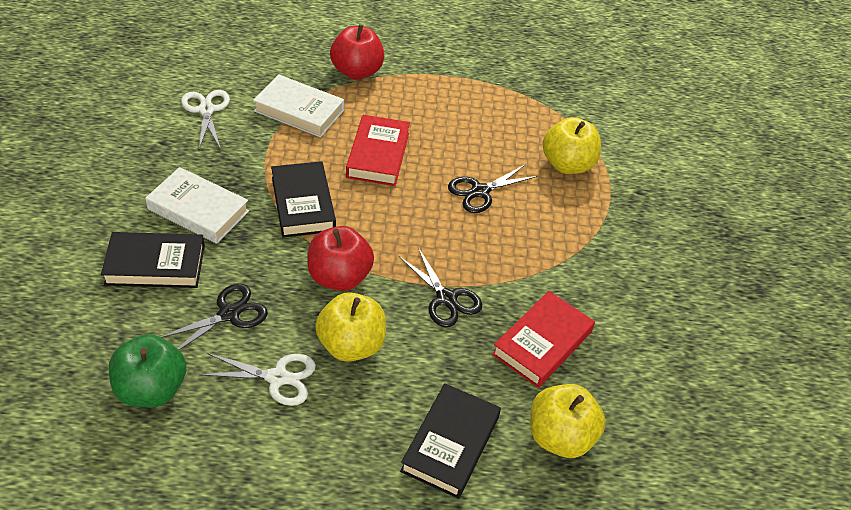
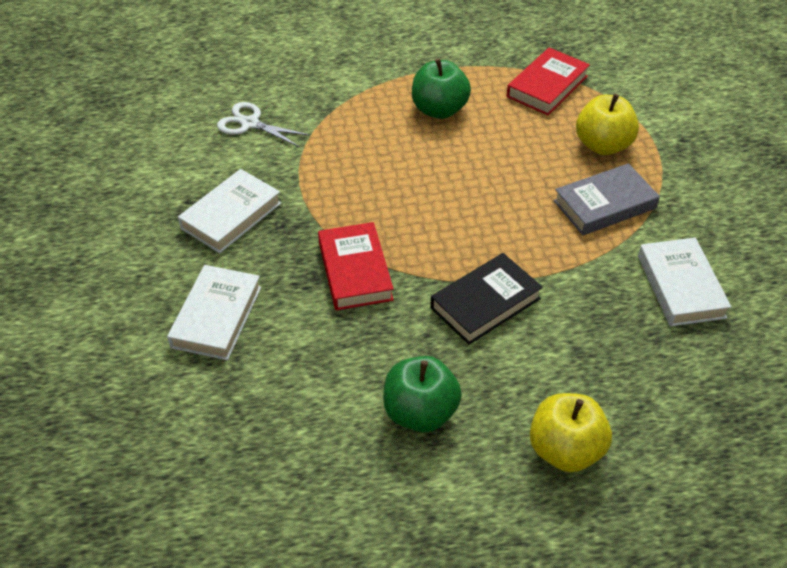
black book: [101,232,205,288] [271,161,336,238] [400,383,501,499] = 3 -> [430,253,543,345] = 1
black scissors: [161,283,268,350] [399,247,482,327] [448,164,538,213] = 3 -> none = 0
green apple: [109,334,186,407] = 1 -> [383,356,462,432] [412,59,471,119] = 2
grey book: none = 0 -> [553,163,660,235] = 1
red apple: [307,226,374,291] [330,24,384,80] = 2 -> none = 0
white book: [145,167,249,244] [253,74,344,137] = 2 -> [167,265,261,360] [178,169,281,253] [638,237,731,326] = 3
white scissors: [181,90,230,149] [199,353,316,406] = 2 -> [217,102,310,147] = 1
yellow apple: [315,292,386,362] [530,384,606,458] [543,117,601,174] = 3 -> [530,393,612,472] [576,94,639,155] = 2

